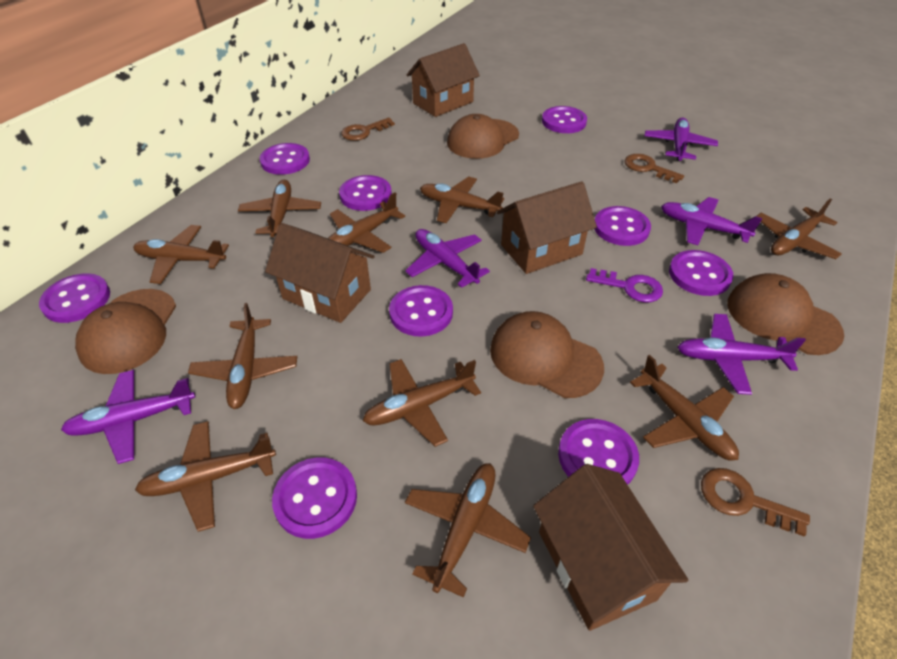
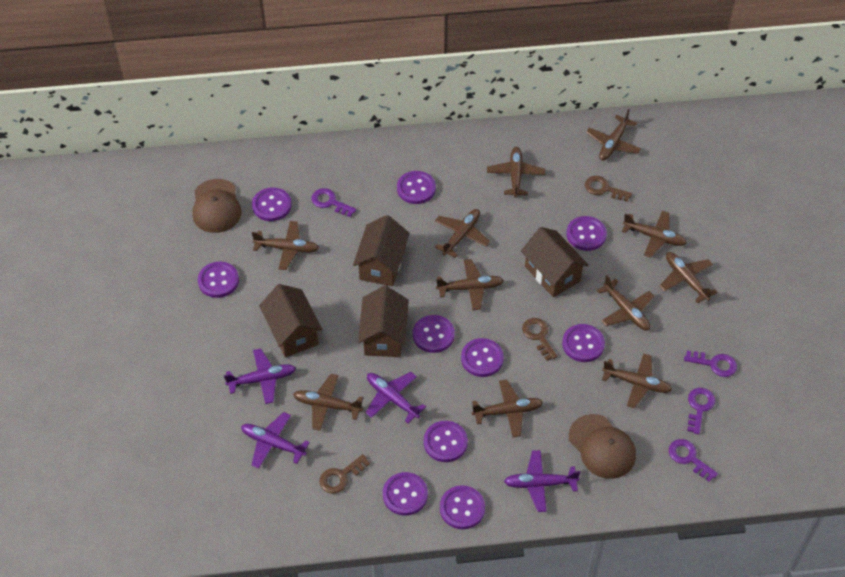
brown cap: [75,289,176,374] [447,114,519,159] [490,311,604,398] [727,273,844,355] = 4 -> [192,179,241,233] [569,414,636,479] = 2
brown plane: [133,225,229,284] [135,421,276,532] [188,303,297,409] [238,180,321,237] [328,192,405,253] [363,359,481,447] [405,463,531,598] [420,176,504,223] [630,355,739,461] [756,198,842,259] = 10 -> [252,221,319,270] [293,374,364,431] [435,209,490,258] [436,259,504,310] [472,380,543,437] [487,147,545,198] [586,109,641,161] [597,275,654,331] [602,354,672,408] [622,211,687,258] [660,252,717,303] = 11
purple button: [39,273,110,323] [260,143,310,175] [272,457,357,539] [339,175,392,211] [389,285,453,337] [542,106,587,133] [558,419,639,485] [594,206,651,246] [669,250,733,296] = 9 -> [198,262,239,298] [252,187,292,221] [383,472,428,516] [397,171,436,204] [413,315,455,353] [424,421,468,462] [440,485,485,529] [461,338,504,377] [562,324,605,362] [566,216,607,251] = 10
purple key: [586,268,663,303] = 1 -> [311,188,356,217] [669,439,718,482] [684,350,737,377] [687,388,715,435] = 4
purple plane: [61,370,195,464] [405,229,490,288] [645,117,718,161] [661,197,763,245] [677,314,806,395] = 5 -> [224,349,296,404] [241,412,310,469] [366,372,426,423] [504,450,580,512] = 4

